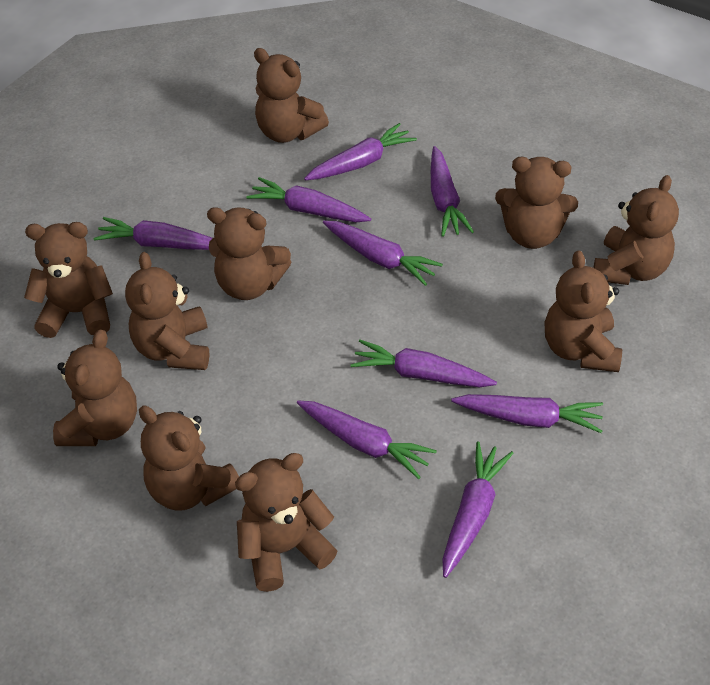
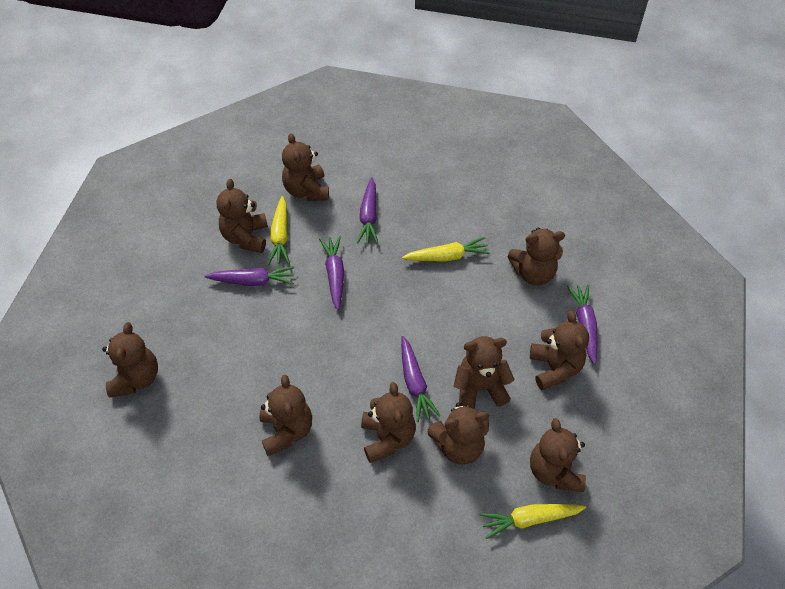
purple carrot: [93,217,212,250] [246,177,371,222] [297,401,437,479] [304,123,417,181] [323,221,443,286] [350,340,497,387] [431,146,474,237] [442,441,514,578] [451,394,603,433] = 9 -> [205,266,295,286] [319,236,344,310] [357,177,378,244] [401,336,441,422] [567,284,598,365] = 5
yellow carrot: none = 0 -> [268,196,290,265] [402,237,490,261] [480,504,586,539] = 3

